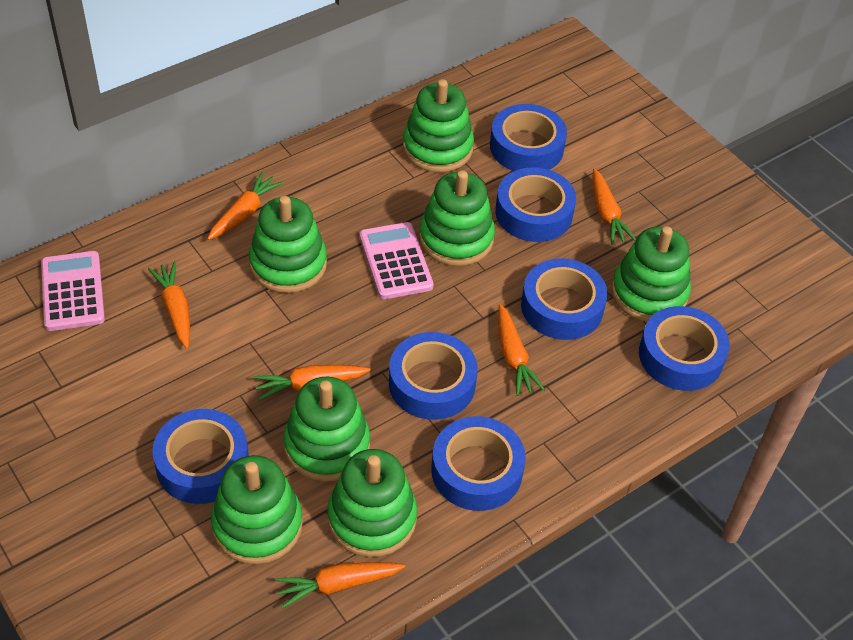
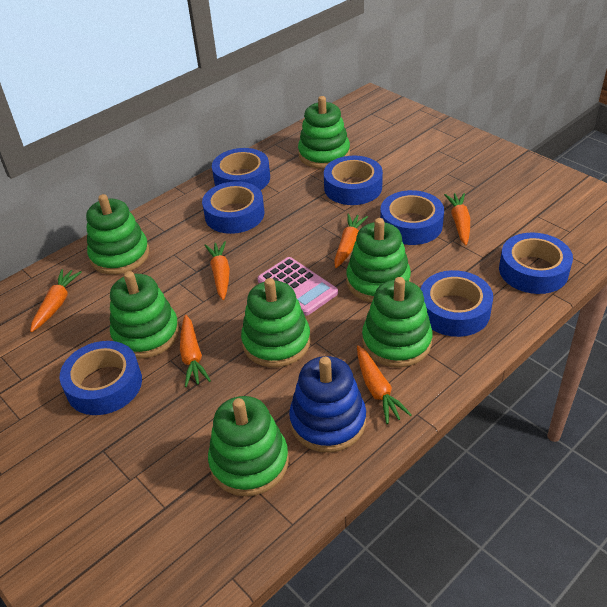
blue stacking toy: none = 0 -> [289,356,366,453] = 1
pink calculator: [41,251,105,331] [359,222,434,299] = 2 -> [257,257,338,316] = 1

